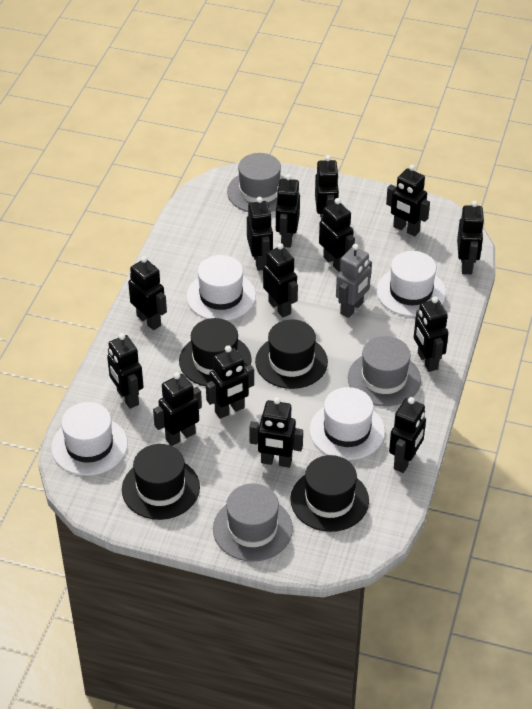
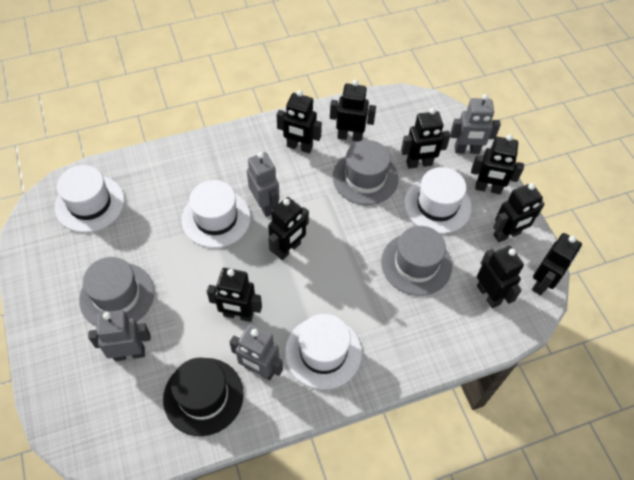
black hat: [122,444,200,520] [179,318,252,386] [255,319,328,389] [290,455,369,532] = 4 -> [163,358,244,436] = 1
black robot: [107,333,144,409] [128,256,167,330] [153,372,202,446] [206,345,254,419] [247,197,273,271] [249,397,303,468] [263,243,298,317] [276,174,300,248] [315,155,339,217] [319,198,355,272] [386,165,430,236] [389,397,426,473] [414,297,448,372] [457,201,485,274] = 14 -> [207,268,262,322] [268,197,309,260] [277,90,322,153] [330,80,376,142] [401,108,450,169] [471,134,524,194] [477,246,524,308] [493,183,545,242] [532,233,582,295] = 9
grey robot: [336,244,372,318] = 1 -> [88,310,151,361] [230,324,283,380] [247,152,280,217] [450,94,501,154] = 4

